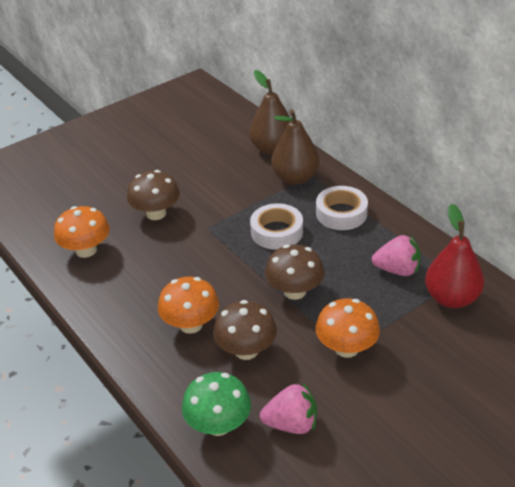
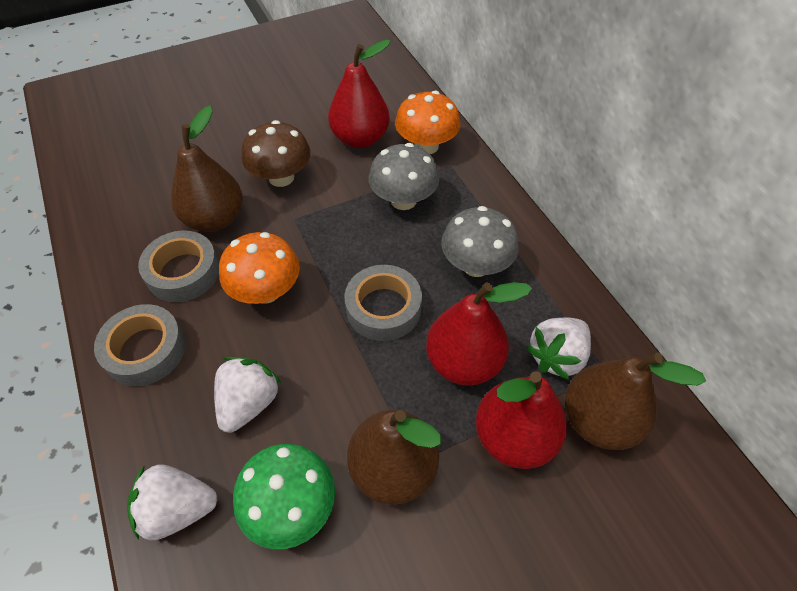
brown mushroom: [127,170,180,220] [213,300,277,360] [265,244,324,300] = 3 -> [242,120,311,187] = 1
brown pear: [249,70,290,155] [271,109,320,185] = 2 -> [171,106,243,232] [347,410,441,505] [565,353,706,450] = 3
grey mushroom: none = 0 -> [369,143,439,210] [441,206,519,277] = 2
grey tape: none = 0 -> [94,304,185,386] [138,231,219,302] [344,265,422,341] = 3
orange mushroom: [54,206,110,258] [158,277,219,334] [316,299,380,358] = 3 -> [219,232,300,304] [395,91,460,154] = 2
pink strawberry: [260,382,317,434] [372,235,421,276] = 2 -> none = 0
red pear: [425,204,484,308] = 1 -> [328,40,391,148] [426,282,532,386] [476,371,567,469] = 3
white strawberry: none = 0 -> [127,465,218,540] [214,357,281,433] [526,317,591,380] = 3
white tape: [250,203,303,250] [316,186,368,230] = 2 -> none = 0

